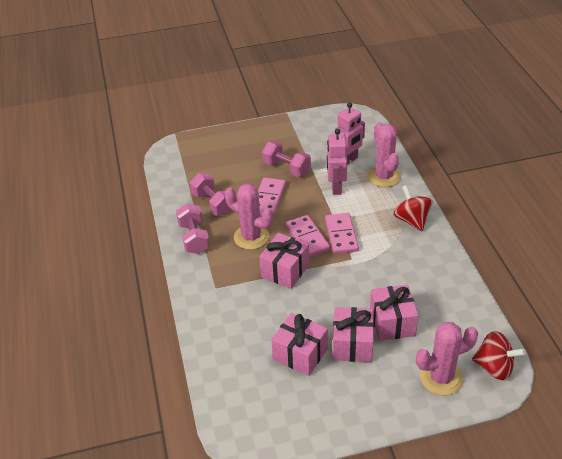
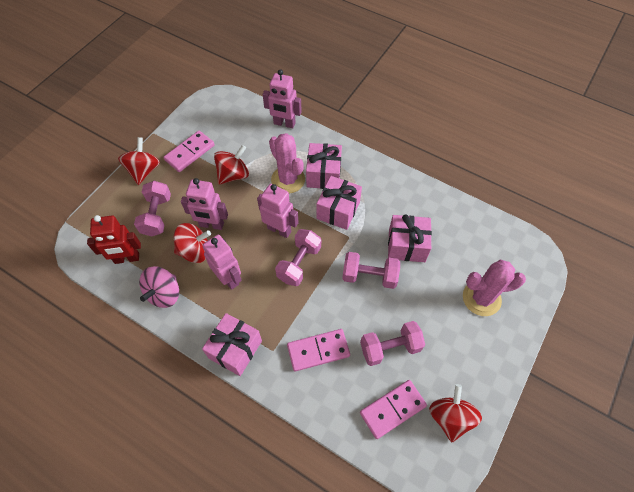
pink cactus: [225,183,273,250] [367,122,401,187] [416,322,478,395] = 3 -> [269,133,305,194] [463,260,526,316] = 2
pink dumbbell: [176,204,210,254] [190,173,232,216] [262,141,311,177] = 3 -> [134,181,171,236] [275,229,321,286] [342,252,400,289] [360,321,425,366] = 4
pink robot: [327,129,347,195] [335,102,365,165] = 2 -> [181,178,228,230] [202,235,242,290] [257,184,299,238] [263,69,302,129] = 4
pink spinning top: none = 0 -> [139,266,179,308] = 1
red robot: none = 0 -> [87,215,141,264] = 1
red spinning top: [394,185,432,231] [472,331,526,380] = 2 -> [118,137,160,185] [174,223,211,263] [214,145,249,185] [429,384,482,442] = 4

